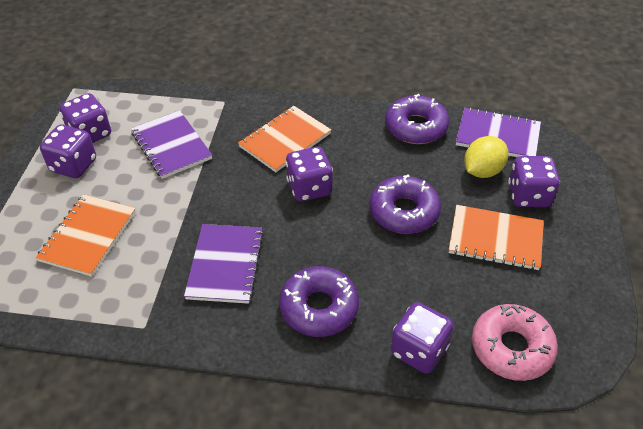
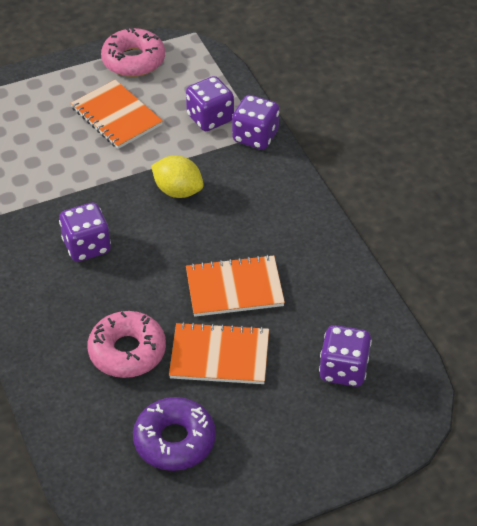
pink donut: [472,304,558,381] = 1 -> [88,311,166,378] [101,27,165,77] = 2
purple dice: [40,124,96,178] [59,93,111,143] [286,147,333,202] [391,302,454,374] [508,156,560,207] = 5 -> [59,203,111,262] [186,76,234,131] [232,95,279,150] [319,325,372,387] = 4
purple donut: [279,266,359,337] [370,174,441,234] [385,94,449,144] = 3 -> [133,397,216,471] = 1
purple notebook: [131,110,212,179] [184,224,264,304] [456,107,541,157] = 3 -> none = 0

